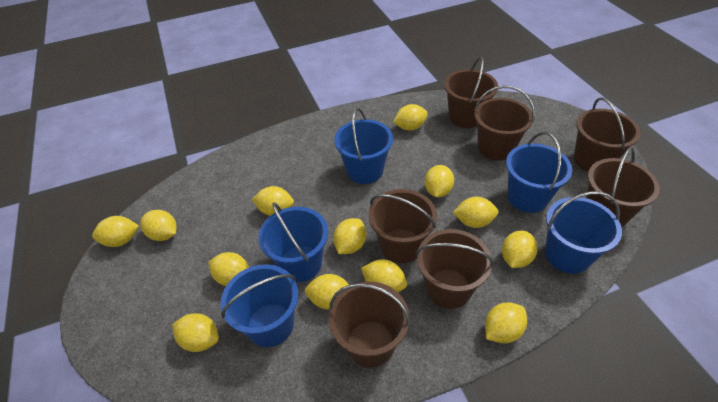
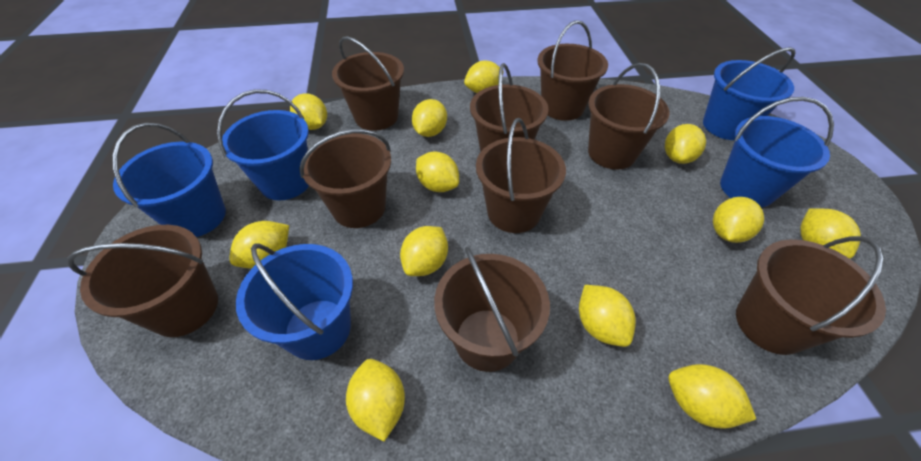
brown bucket: [329,282,410,368] [369,189,437,263] [416,229,494,309] [444,57,498,128] [474,85,535,161] [574,97,641,172] [586,147,660,228] = 7 -> [67,225,218,337] [299,129,391,228] [332,36,404,131] [434,247,550,372] [470,63,549,152] [476,118,566,233] [537,20,608,121] [588,63,670,170] [736,236,886,355] = 9
yellow lemon: [92,216,139,247] [140,210,177,241] [172,313,219,352] [208,252,249,286] [252,186,294,216] [305,274,349,310] [333,218,366,254] [361,260,407,292] [393,104,428,130] [424,165,454,197] [453,197,498,228] [485,303,527,343] [502,231,538,268] = 13 -> [229,221,289,269] [290,93,327,130] [346,359,405,441] [400,226,448,276] [412,99,447,137] [416,152,459,192] [464,61,504,93] [579,285,636,347] [665,124,706,164] [668,364,756,429] [713,197,764,243] [800,208,861,259] = 12

